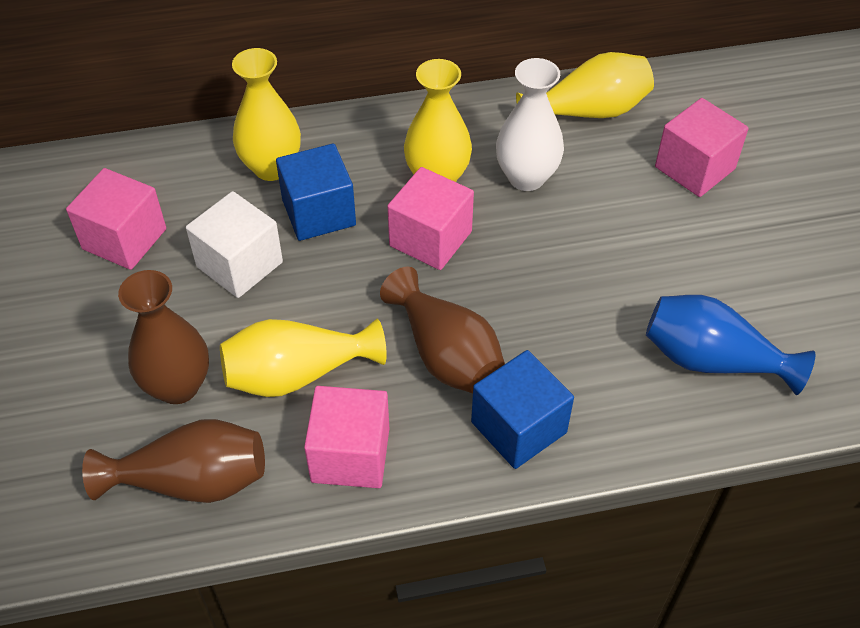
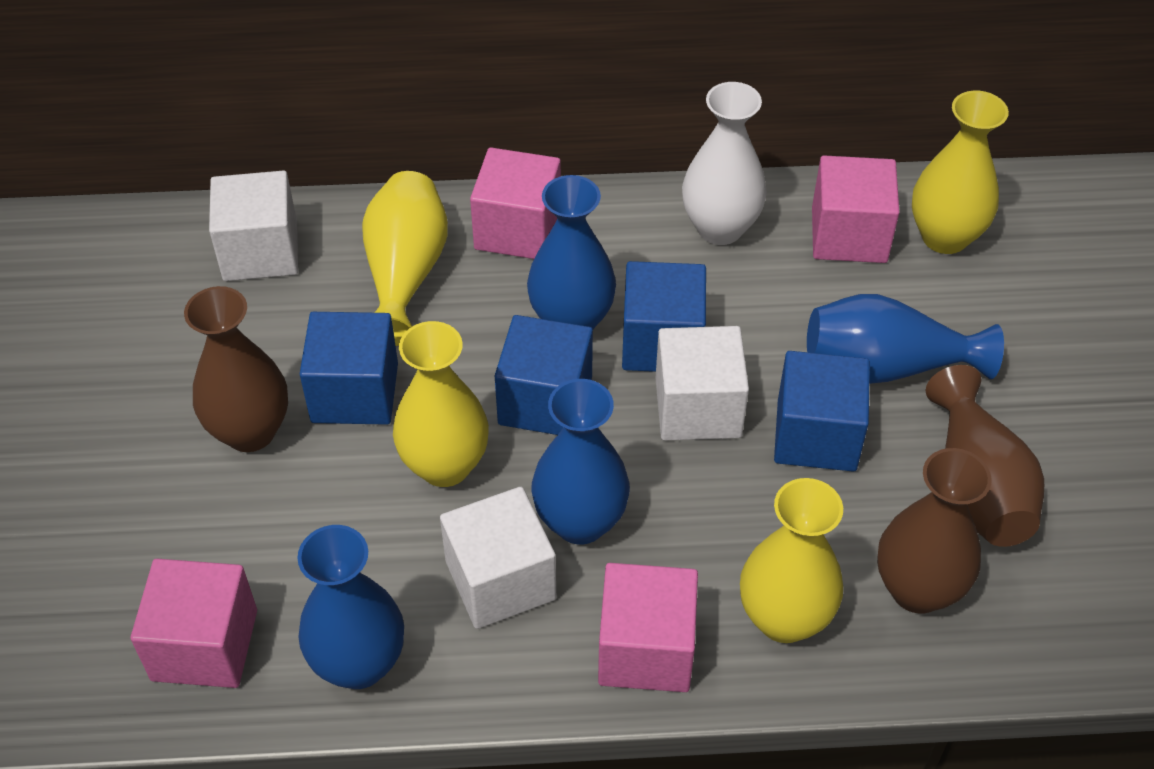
blue cube: [276,143,356,241] [471,350,574,469] = 2 -> [300,312,398,425] [495,315,593,435] [622,261,706,372] [774,351,870,472] = 4
blue vase: [646,295,815,395] = 1 -> [297,525,404,689] [527,175,616,329] [531,379,630,545] [807,294,1004,384] = 4
white cube: [186,191,283,298] = 1 -> [209,170,298,281] [440,487,556,629] [656,326,749,441] = 3

